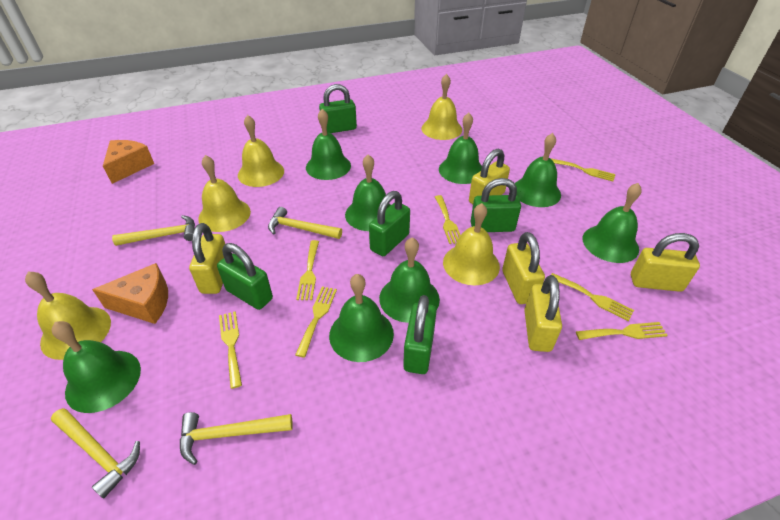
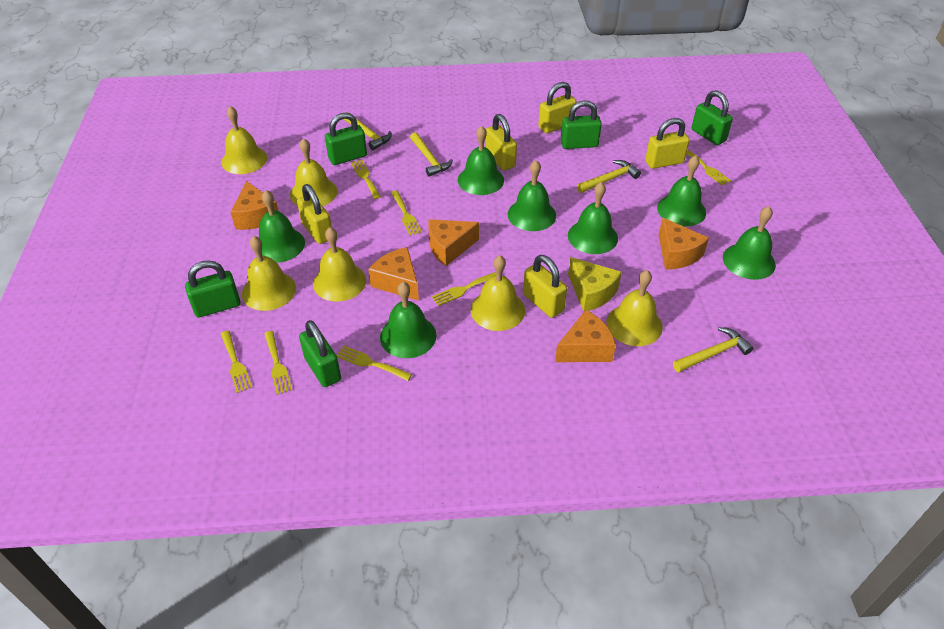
green bell: [52,321,141,413] [306,109,351,180] [329,274,394,362] [345,154,391,231] [379,237,440,323] [439,113,482,184] [515,133,561,207] [583,183,642,263] = 8 -> [259,190,305,263] [380,282,437,358] [458,126,504,195] [508,160,556,231] [568,182,618,254] [657,155,706,226] [723,206,776,280] = 7
orange cheese: [92,263,168,324] [103,140,154,184] = 2 -> [230,181,278,230] [368,247,419,301] [428,219,479,266] [555,310,616,362] [659,218,709,270] = 5
yellow bell: [25,272,111,360] [198,155,251,232] [238,115,284,187] [421,74,462,140] [443,203,500,285] = 5 -> [221,106,267,174] [242,236,296,311] [290,138,338,206] [313,227,366,302] [470,255,525,331] [607,270,663,346] = 6
yellow cheese: none = 0 -> [568,257,622,312] = 1

